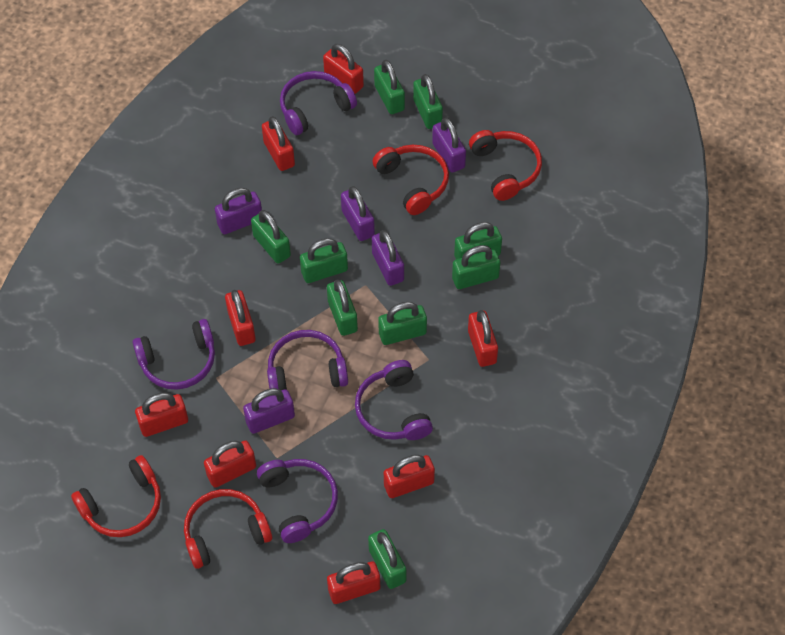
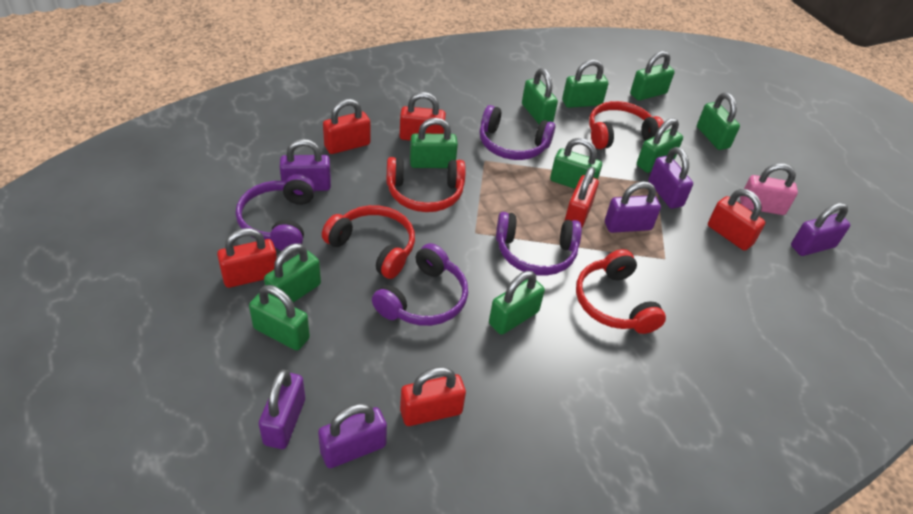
green padlock: [251,210,291,264] [300,238,348,283] [327,280,358,336] [368,529,406,589] [374,60,405,114] [378,302,427,345] [413,74,443,129] [452,245,500,289] [454,222,502,259] = 9 -> [249,285,310,350] [264,243,321,303] [410,118,458,168] [489,271,545,335] [522,68,558,124] [550,138,602,189] [562,60,608,108] [630,51,675,101] [637,118,683,173] [697,93,740,150] = 10
pink padlock: none = 0 -> [740,163,798,215] = 1
purple headphones: [132,319,215,389] [257,459,338,543] [267,330,348,390] [280,71,357,135] [355,360,433,440] = 5 -> [236,174,315,251] [372,243,468,326] [480,105,555,160] [496,212,582,276] = 4
purple padlock: [215,188,262,234] [243,388,295,434] [341,186,375,241] [372,230,404,286] [432,118,466,173] = 5 -> [259,369,305,449] [280,139,331,191] [318,404,387,468] [605,181,661,233] [648,147,693,209] [791,203,850,256] = 6
red padlock: [135,393,188,437] [204,440,256,488] [225,290,256,346] [262,116,295,171] [323,44,364,94] [327,561,380,604] [384,455,435,498] [468,310,498,367] = 8 -> [217,228,277,288] [323,99,370,154] [400,92,446,141] [400,367,466,426] [564,167,599,228] [708,189,766,251] = 6

